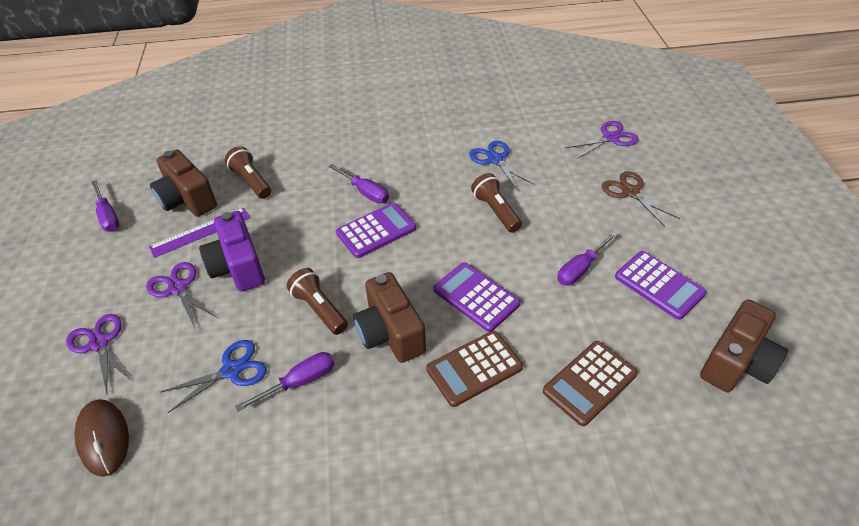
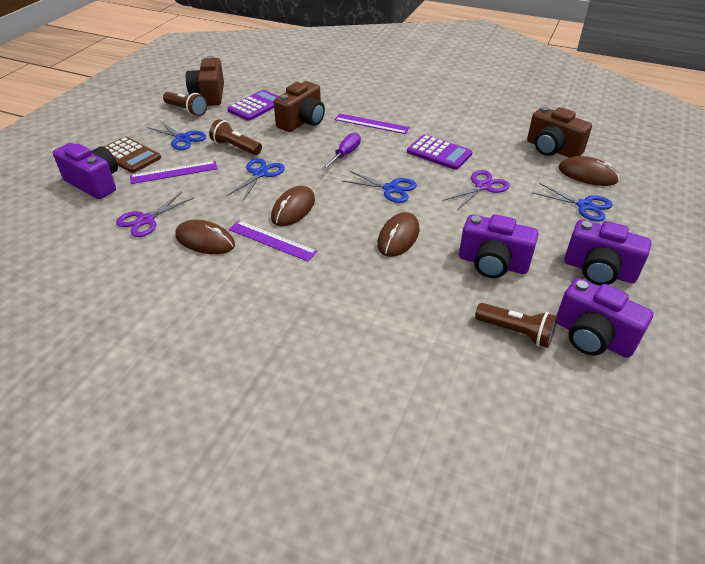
blue scissors: [161,340,267,413] [469,141,534,191] = 2 -> [147,121,206,150] [226,158,285,201] [342,171,417,203] [532,183,613,222] = 4
brown calculator: [426,331,523,407] [543,341,638,426] = 2 -> [104,137,161,173] = 1
brown mouse: [75,399,129,477] = 1 -> [176,220,235,254] [271,186,315,226] [377,212,419,257] [559,156,619,186] = 4
brown scissors: [602,171,680,226] = 1 -> none = 0
purple calculator: [336,203,416,258] [433,263,520,332] [615,251,707,320] = 3 -> [227,90,279,121] [407,135,472,170] = 2
purple camera: [199,211,265,292] = 1 -> [53,143,118,199] [459,214,538,278] [557,278,653,358] [564,220,651,285] = 4
purple ruler: [149,208,250,258] = 1 -> [130,161,218,184] [229,220,317,262] [335,113,410,134] = 3
purple scissors: [66,314,133,394] [146,262,217,328] [565,121,638,159] = 3 -> [116,192,194,237] [443,170,510,210] = 2
purple screwdriver: [91,180,119,232] [235,352,334,411] [328,164,389,204] [557,232,618,286] = 4 -> [322,132,361,170] = 1

